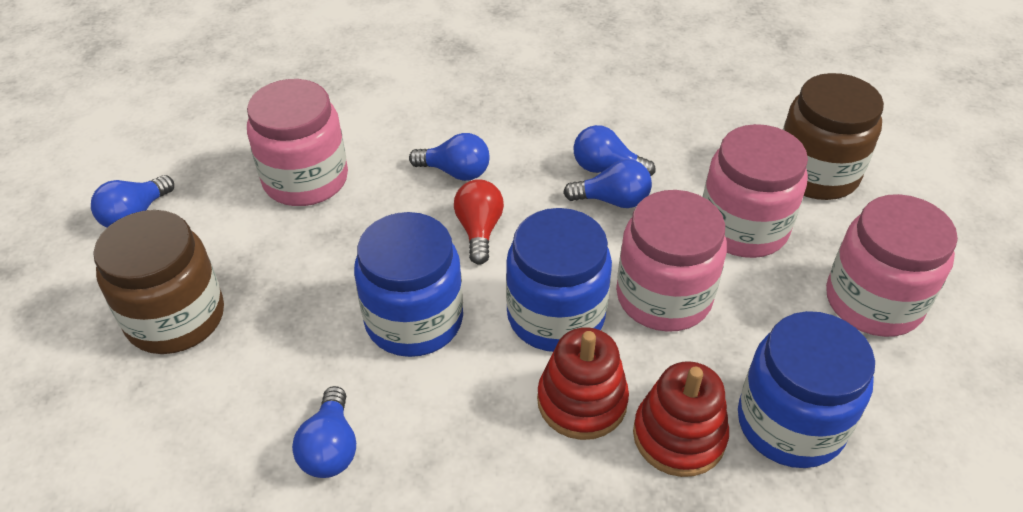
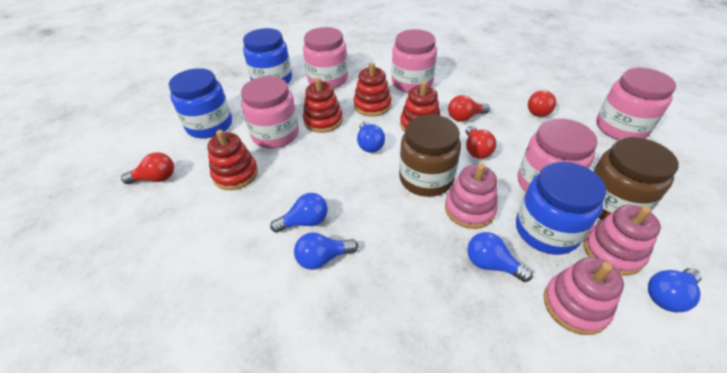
pink jar: [247,79,348,206] [616,190,727,332] [703,124,808,258] [826,194,958,337] = 4 -> [241,76,299,149] [303,27,348,89] [392,29,437,93] [518,118,598,192] [596,68,676,140] = 5
pink stacking toy: none = 0 -> [445,163,498,229] [544,257,624,335] [584,205,661,276] = 3
red light bulb: [454,179,504,265] = 1 -> [121,152,174,184] [448,95,490,122] [466,126,496,159] [528,90,556,117] = 4
red stacking toy: [537,327,629,440] [633,361,729,477] = 2 -> [207,130,258,190] [303,77,343,133] [354,63,392,116] [400,81,441,132] = 4

